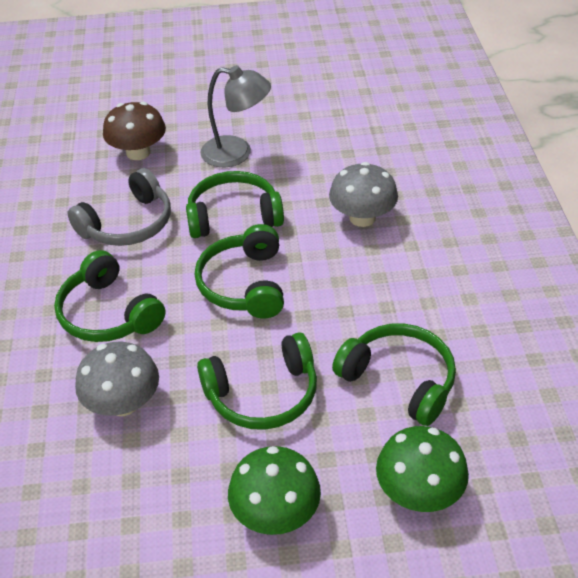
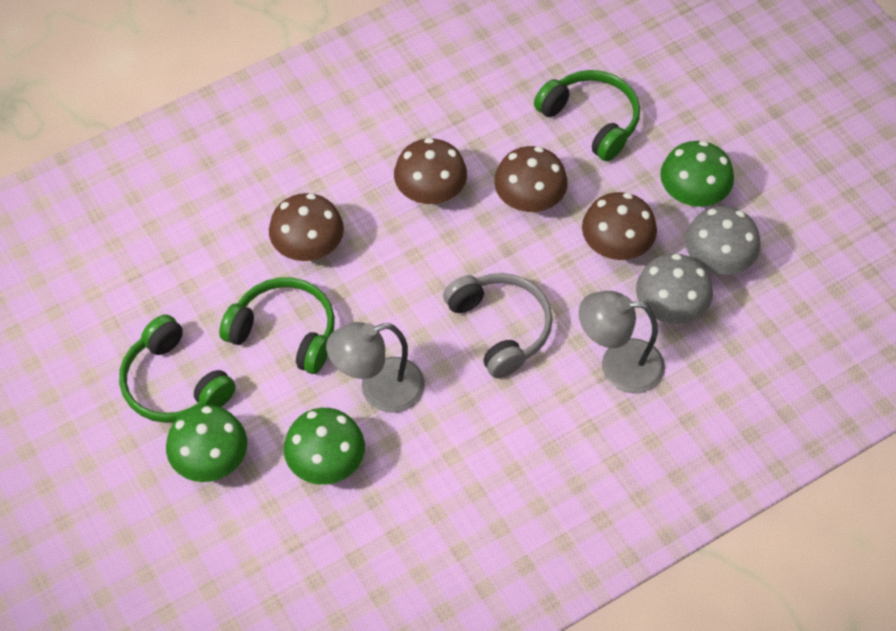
brown mushroom: [103,102,166,160] = 1 -> [269,193,344,261] [394,138,467,204] [494,146,568,212] [582,192,657,260] = 4
green headphones: [54,250,165,342] [186,171,284,238] [195,224,284,318] [197,332,317,430] [332,323,456,426] = 5 -> [119,315,236,423] [219,277,335,374] [534,70,640,161] = 3
green mushroom: [228,446,321,535] [376,426,469,512] = 2 -> [166,405,247,482] [284,408,365,485] [660,141,734,207] = 3
grey lamp: [200,65,271,167] = 1 -> [326,322,425,413] [579,291,665,394] = 2

